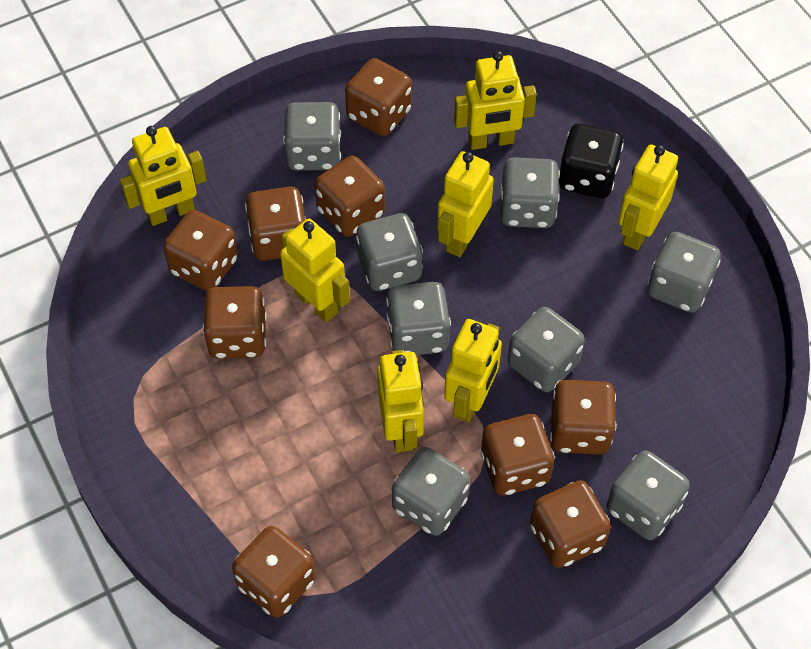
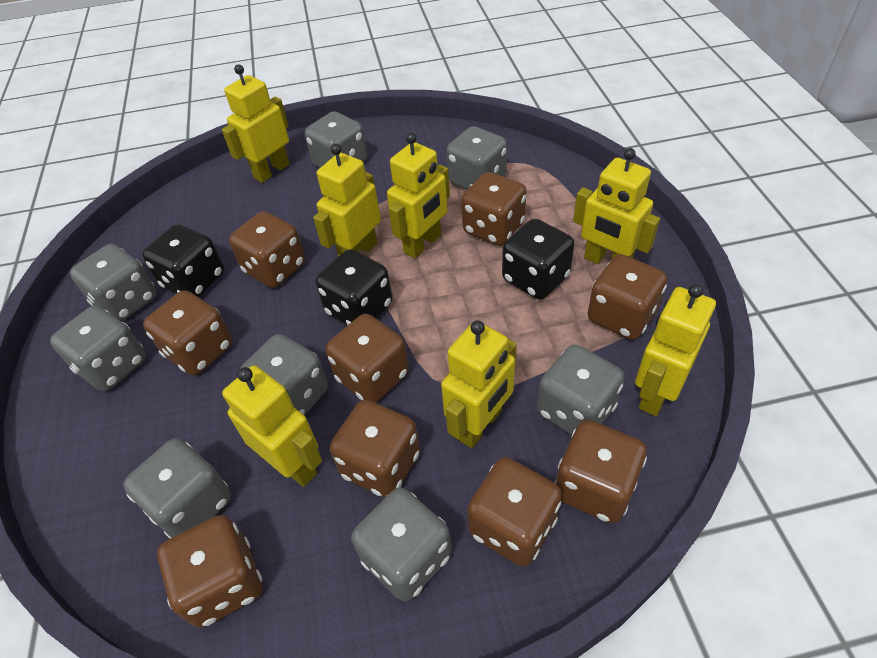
black dice: [559,124,623,198] = 1 -> [142,224,224,297] [316,250,392,326] [502,219,574,299] = 3

